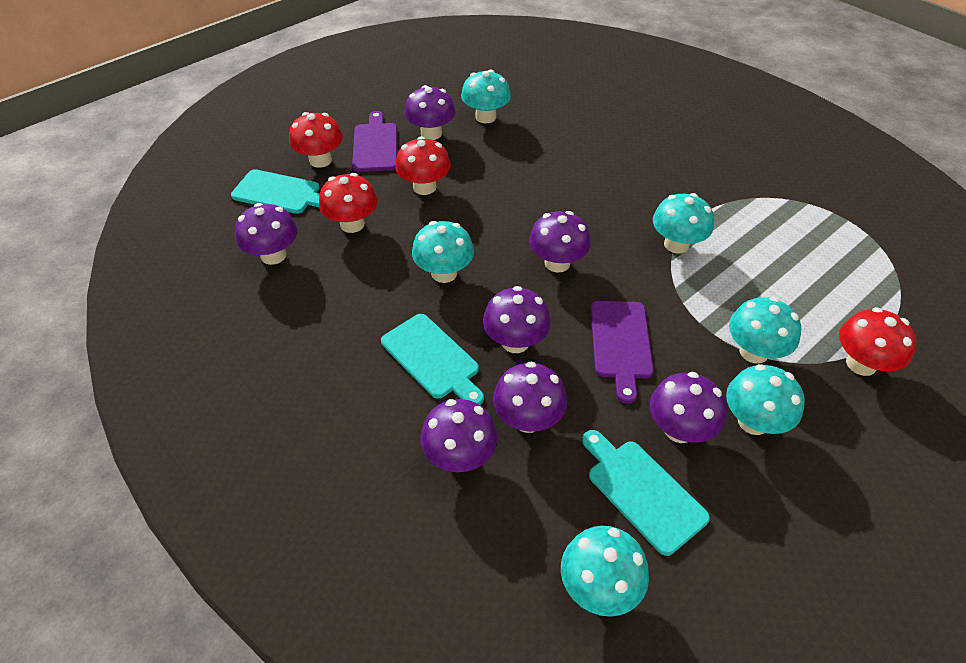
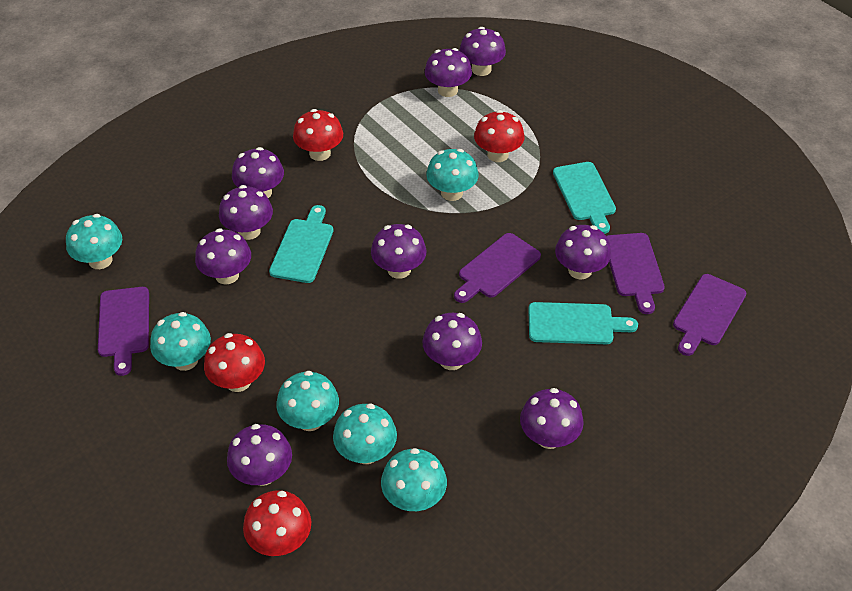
purple cutting board: [352,111,397,172] [591,301,654,404] = 2 -> [98,287,149,376] [454,233,541,303] [607,233,665,314] [673,274,746,356] = 4
purple mushroom: [235,203,298,265] [404,85,456,140] [421,399,498,472] [483,286,551,353] [493,362,567,433] [529,211,591,273] [650,372,727,443] = 7 -> [195,228,251,285] [219,185,273,240] [227,424,292,486] [232,147,284,198] [371,224,426,279] [422,313,482,370] [425,48,472,97] [459,27,506,76] [520,388,584,449] [555,225,611,280] = 10

